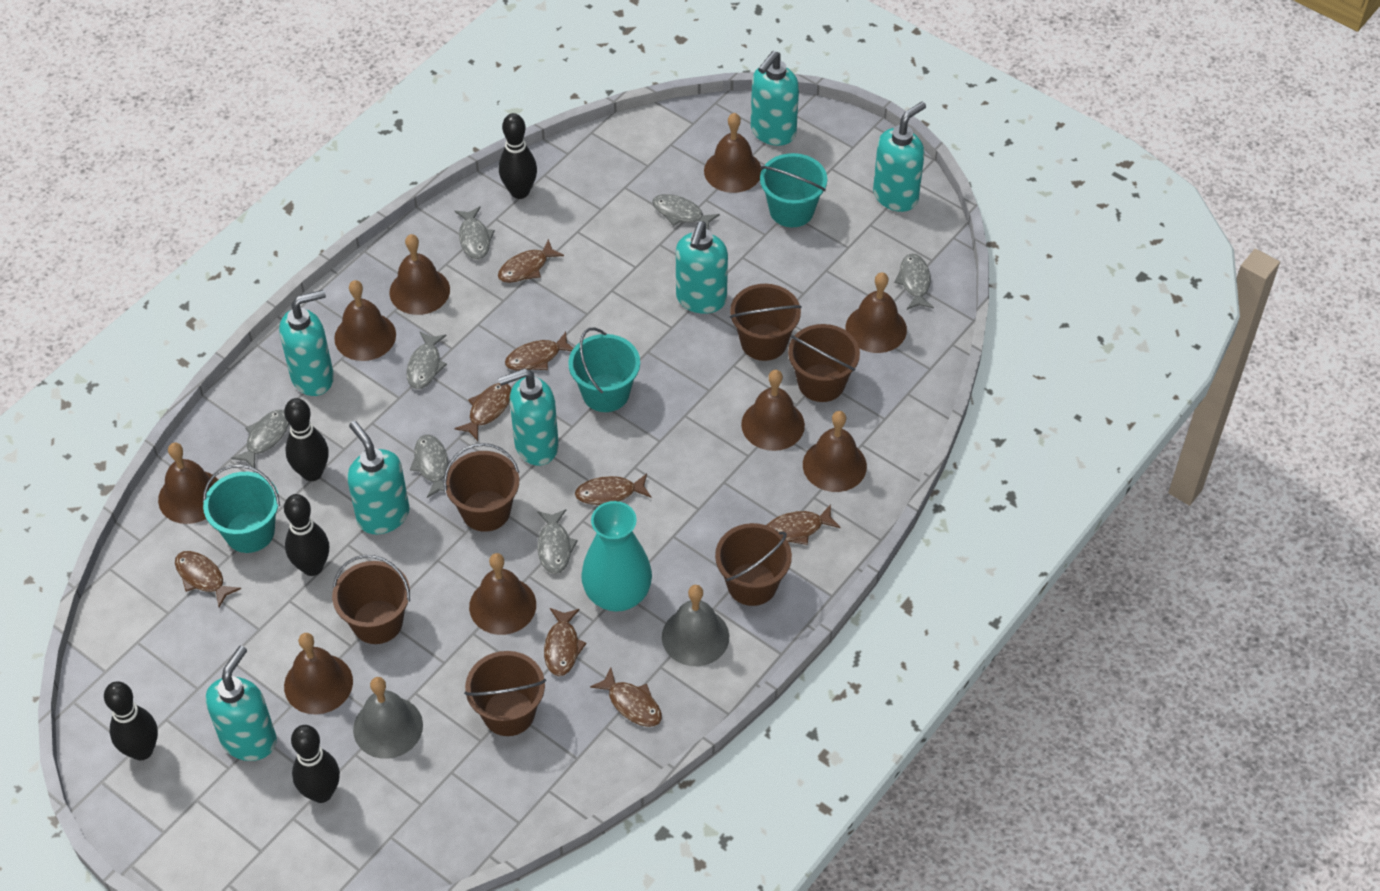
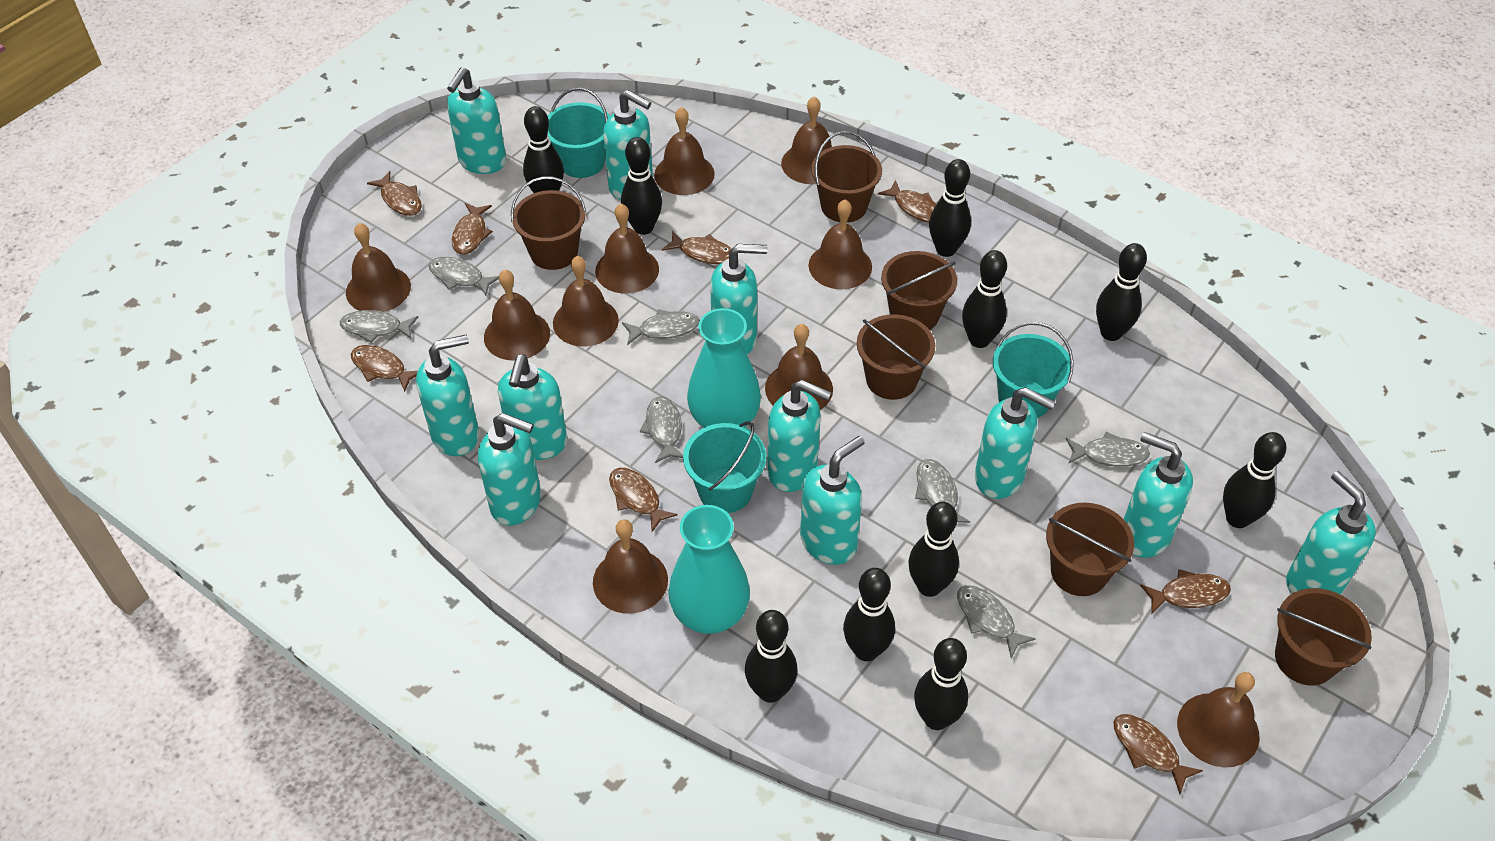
black bowling pin: [104,681,158,760] [284,398,329,481] [284,494,329,576] [291,725,340,803] [499,113,537,199] = 5 -> [523,106,564,193] [621,137,662,235] [745,610,797,703] [843,568,895,661] [908,502,959,597] [914,638,968,730] [929,159,971,257] [962,250,1007,348] [1096,243,1147,341] [1223,432,1286,528] = 10
brown bell: [158,443,218,524] [284,633,353,714] [334,280,396,361] [389,234,450,315] [469,553,536,635] [704,113,762,193] [741,370,805,451] [803,411,867,492] [846,272,907,353] = 9 -> [346,223,411,312] [484,270,550,361] [553,256,619,347] [593,519,668,614] [595,204,659,294] [654,107,715,195] [765,324,833,410] [781,96,832,184] [809,200,872,289] [1177,672,1260,767] = 10
grey bell: [353,677,423,759] [662,585,729,666] = 2 -> none = 0
turquoise soap dispenser: [206,646,277,761] [279,290,334,396] [347,421,409,535] [498,368,559,466] [676,221,728,314] [751,51,799,146] [873,102,926,212] = 7 -> [416,335,479,456] [447,68,506,174] [478,413,541,525] [498,354,567,460] [603,90,653,200] [710,244,768,355] [767,380,832,492] [800,436,865,565] [975,387,1055,499] [1124,432,1193,558] [1286,471,1376,595] = 11
turquoise vase: [581,501,652,612] = 1 -> [668,505,750,634] [687,308,761,428] = 2

